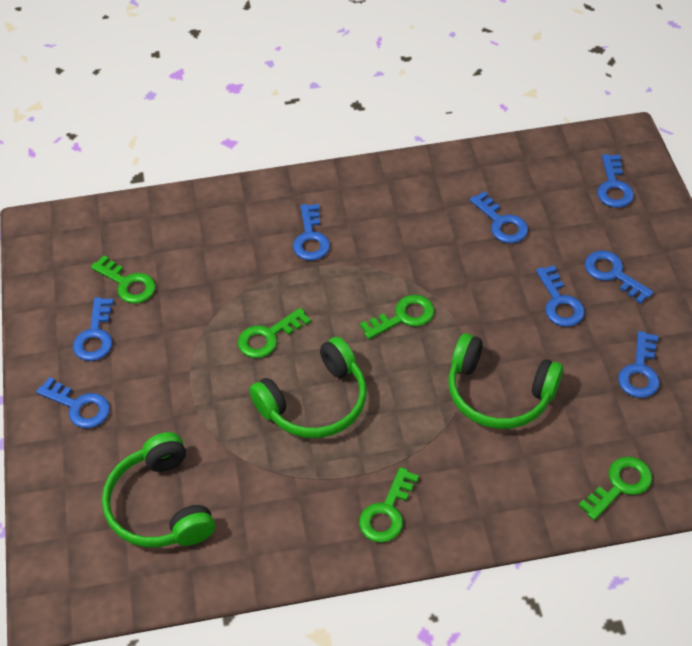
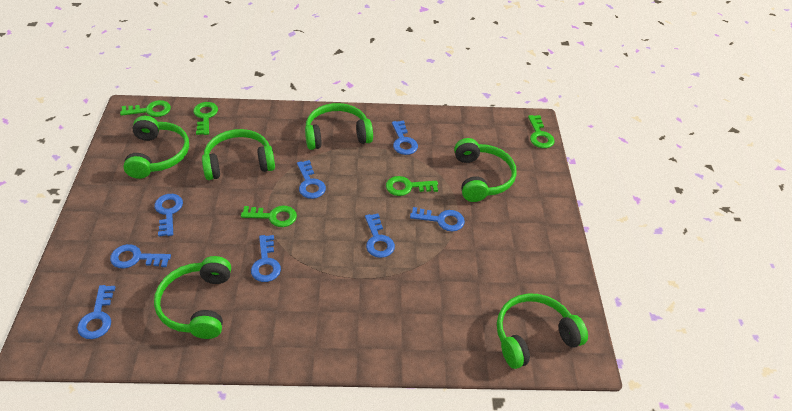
green headphones: [102,432,215,547] [249,337,367,438] [448,333,563,429] = 3 -> [123,116,189,179] [154,256,231,339] [202,129,275,180] [305,103,373,150] [454,138,517,202] [497,293,588,369] = 6

